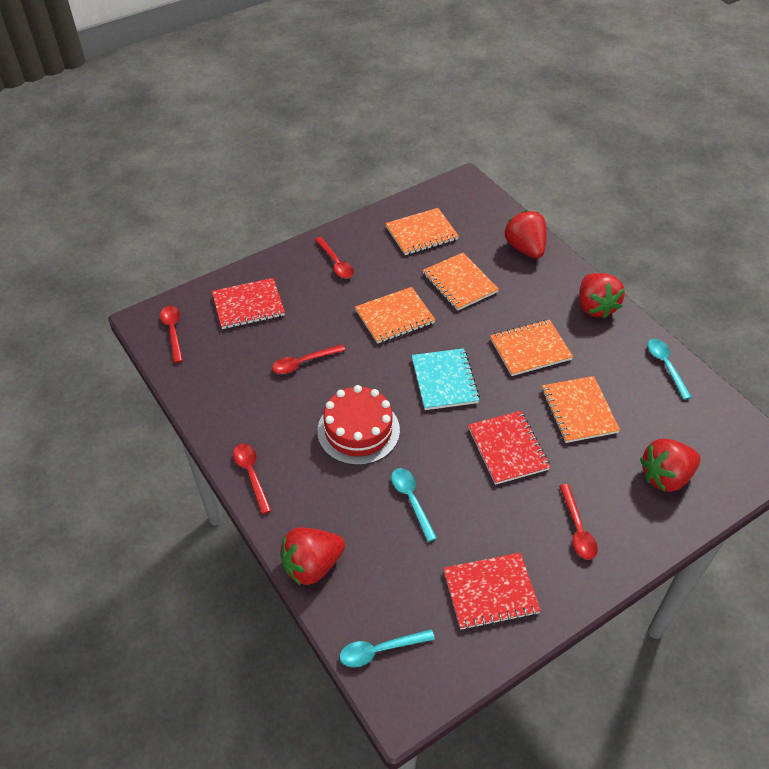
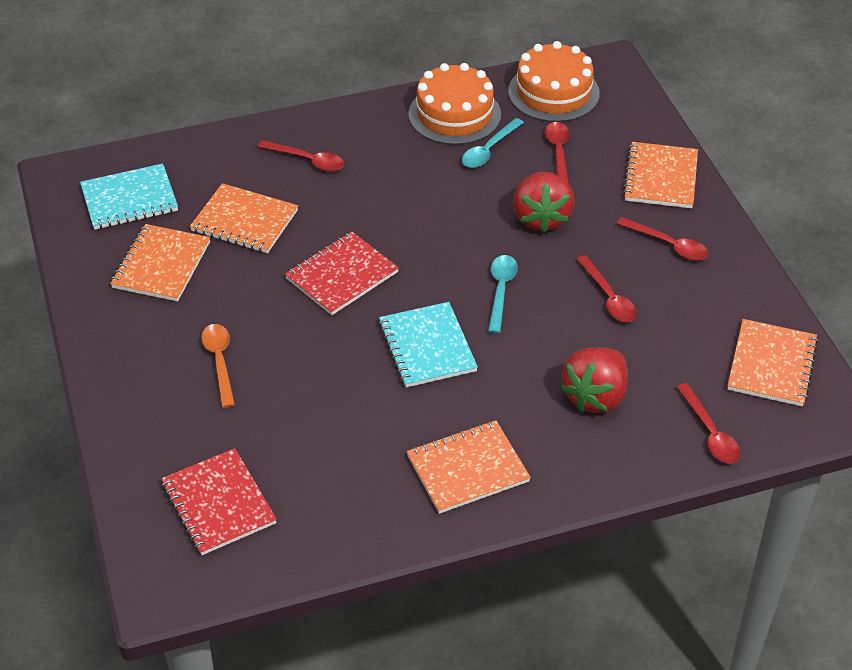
orange cake: none = 0 -> [408,63,501,145] [508,41,600,122] = 2
orange spoon: none = 0 -> [201,324,235,408] = 1
red cake: [317,385,400,465] = 1 -> none = 0
red notebook: [212,278,285,329] [443,553,541,630] [468,411,550,485] = 3 -> [161,448,277,555] [285,232,399,315] = 2
red strawberry: [280,527,345,586] [504,210,547,259] [579,273,625,319] [640,439,701,492] = 4 -> [513,172,575,233] [560,347,628,413] = 2
turquoise notebook: [412,348,480,410] = 1 -> [80,164,178,230] [379,302,478,388] = 2
turquoise spoon: [340,629,435,667] [391,468,437,542] [648,339,692,400] = 3 -> [462,118,524,168] [488,255,518,333] = 2

